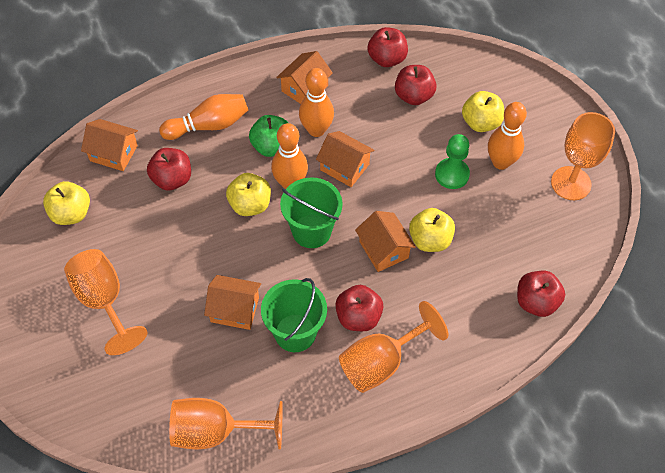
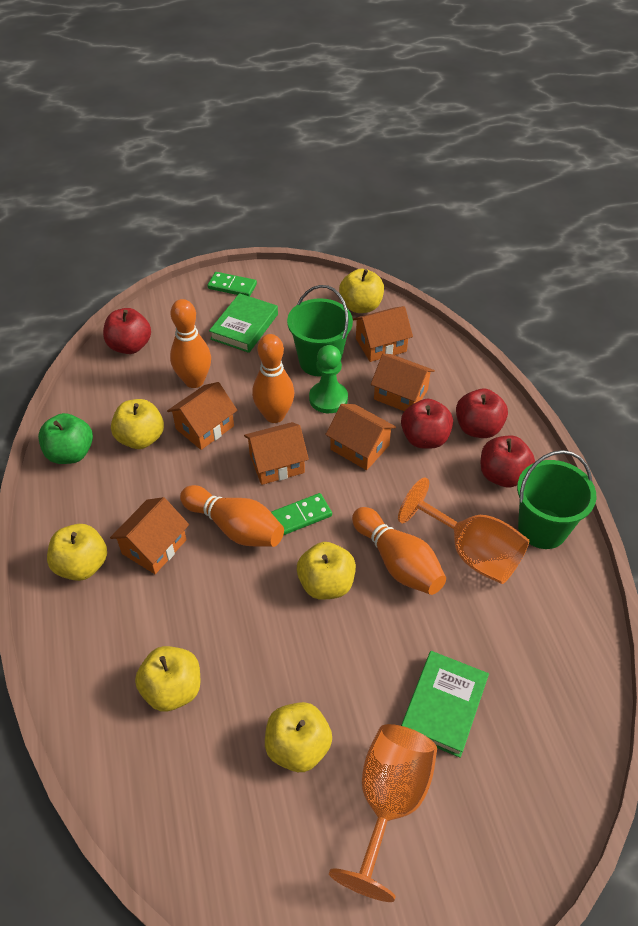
green book: none = 0 -> [209,293,278,353] [401,651,489,758] = 2
green domino: none = 0 -> [207,272,257,297] [271,493,332,535] = 2
orange goblet: [64,249,147,355] [169,398,283,449] [339,301,448,393] [551,112,615,200] = 4 -> [329,724,437,902] [398,477,529,584] = 2
orange house: [81,119,138,171] [204,275,261,330] [276,51,333,104] [316,131,374,187] [355,211,416,272] = 5 -> [110,497,189,574] [167,382,237,450] [244,422,309,485] [325,404,396,470] [353,306,413,362] [371,353,435,411] = 6
red apple: [147,148,191,190] [335,285,383,331] [368,27,408,67] [395,65,437,105] [517,271,565,317] = 5 -> [103,308,151,354] [401,399,453,449] [456,389,508,438] [480,436,535,488] = 4
yellow apple: [43,181,90,225] [226,173,271,216] [409,208,455,252] [462,91,504,132] = 4 -> [47,524,107,581] [111,399,164,449] [135,646,200,711] [265,702,332,772] [297,542,356,600] [339,269,384,313] = 6

